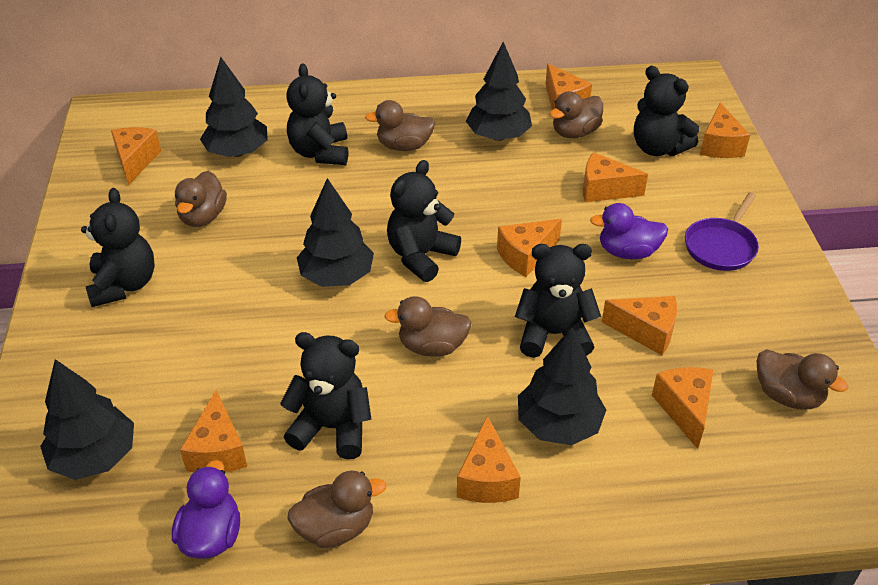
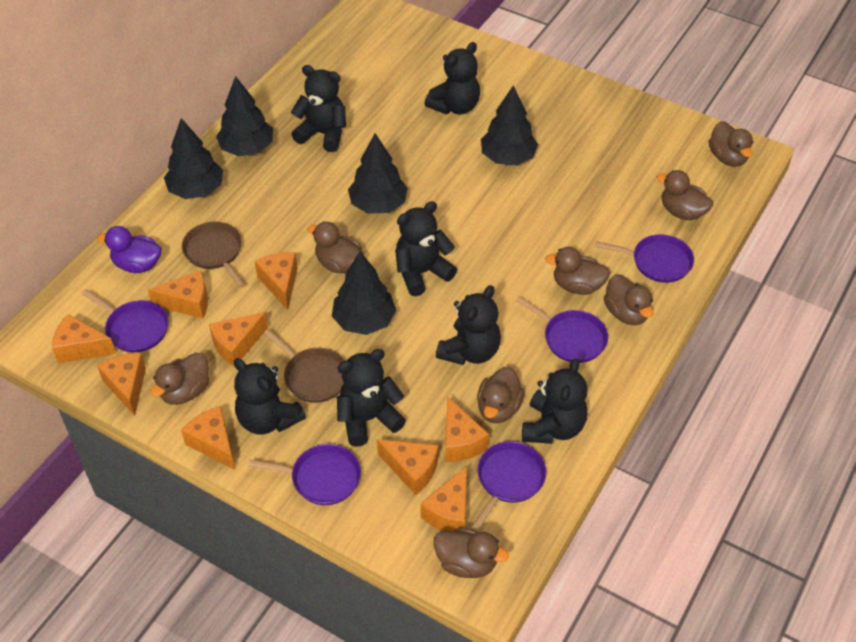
black teddy bear: [81,188,155,307] [280,332,372,459] [286,63,348,165] [387,160,461,282] [515,244,601,358] [634,66,699,156] = 6 -> [234,358,306,435] [291,65,346,152] [337,349,406,447] [395,201,457,296] [424,42,480,114] [436,285,501,365] [522,358,587,444] = 7
brown duck: [175,171,227,227] [287,471,386,548] [365,100,436,151] [384,296,472,357] [549,91,603,138] [757,349,848,409] = 6 -> [150,353,209,405] [307,222,364,273] [434,527,509,578] [477,367,524,423] [545,247,610,295] [604,274,654,325] [657,170,713,220] [709,121,753,167] = 8
brown pan: none = 0 -> [182,222,245,288] [264,329,345,403] = 2
purple duck: [172,460,240,559] [590,203,668,259] = 2 -> [97,226,162,273] = 1
purple pan: [685,192,759,271] = 1 -> [81,289,169,352] [248,444,361,505] [471,441,546,532] [516,296,608,363] [596,234,694,283] = 5

